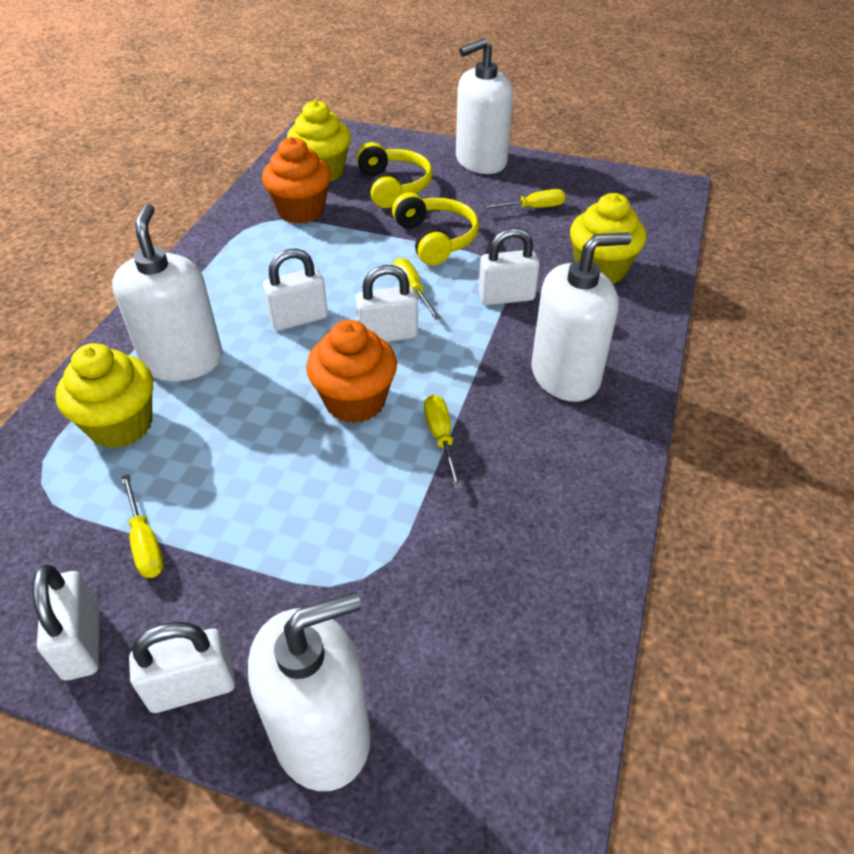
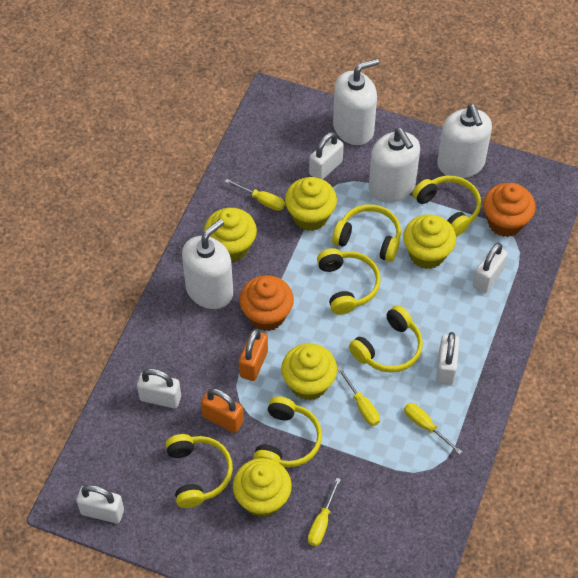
orange padlock: none = 0 -> [201,388,244,433] [239,329,268,381] = 2
yellow cupcake: [56,343,153,448] [287,100,351,181] [570,193,646,284] = 3 -> [204,208,257,262] [233,458,292,517] [281,343,337,400] [285,177,337,231] [403,214,456,269] = 5
yellow headphones: [356,142,433,208] [392,192,479,265] = 2 -> [166,434,233,508] [253,396,322,468] [317,248,381,315] [332,204,401,262] [349,305,423,373] [412,176,481,237] = 6

